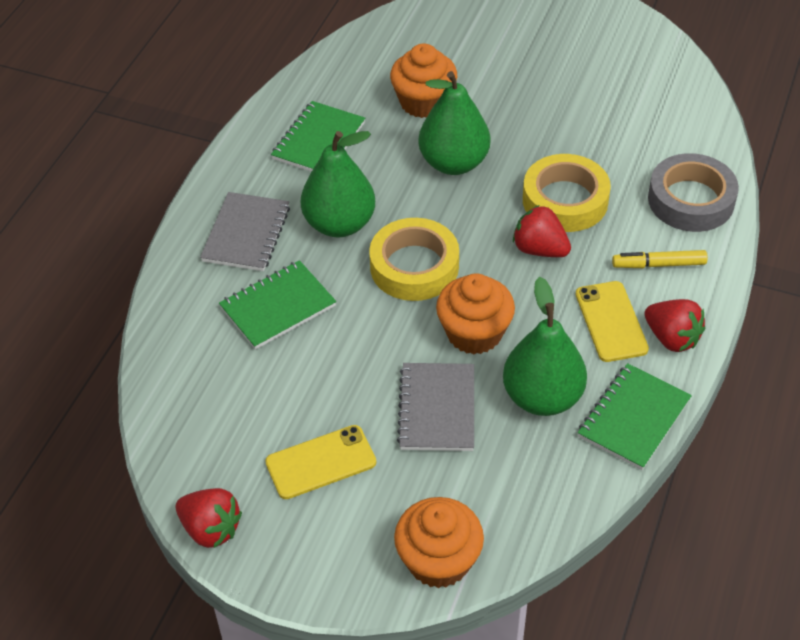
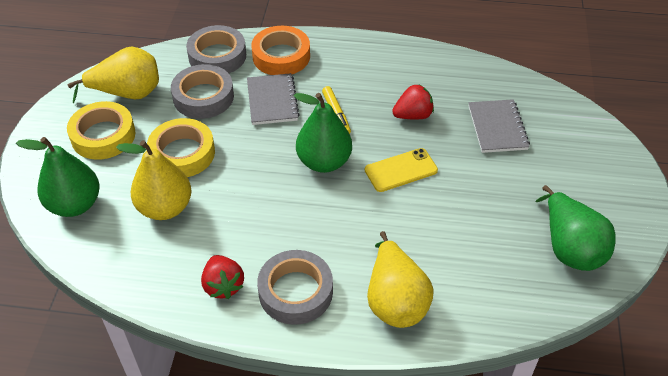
green notebook: [219,260,336,350] [271,101,365,172] [578,363,692,470] = 3 -> none = 0
grey tape: [648,153,739,232] = 1 -> [171,64,234,119] [186,25,246,73] [257,250,333,325] = 3
orange cupcake: [390,43,457,118] [394,497,484,588] [436,273,515,354] = 3 -> none = 0
orange tape: none = 0 -> [251,26,310,75] = 1
red strawberry: [176,488,242,548] [513,205,571,257] [645,299,705,352] = 3 -> [201,255,244,299] [392,84,434,119] = 2
yellow pear: none = 0 -> [68,46,159,103] [116,140,192,220] [367,231,433,328] = 3
yellow phone: [265,425,376,499] [576,281,649,362] = 2 -> [365,148,438,192] = 1

